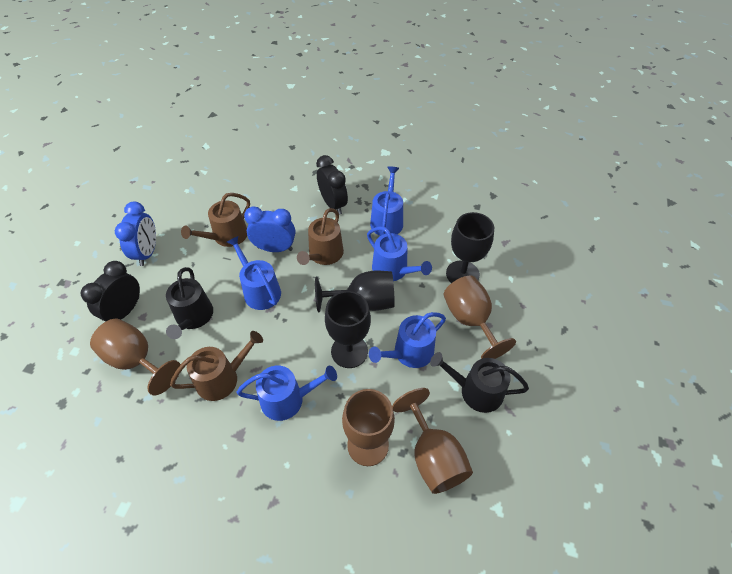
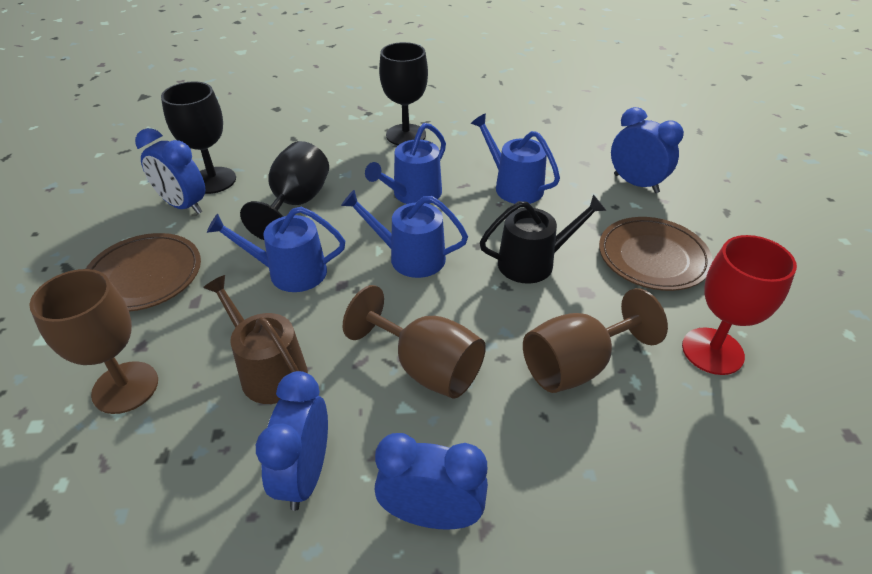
black clock: [81,261,140,322] [316,155,348,215] = 2 -> none = 0
black watering can: [166,267,213,339] [430,352,529,413] = 2 -> [480,194,607,284] = 1
blue clock: [115,202,156,266] [244,206,295,252] = 2 -> [135,128,205,214] [256,371,328,511] [375,433,488,530] [611,107,684,193] = 4
blue watering can: [227,236,281,310] [237,366,337,421] [367,226,432,281] [369,312,446,368] [370,166,403,236] = 5 -> [207,207,345,292] [341,190,468,278] [365,123,446,204] [471,113,560,204] = 4
brown goblet: [90,319,181,395] [342,389,395,466] [392,388,473,494] [444,276,516,359] = 4 -> [29,269,158,414] [343,285,486,399] [523,288,668,393] = 3
brown plate: none = 0 -> [86,233,201,312] [599,217,713,291] = 2
brown watering can: [170,331,263,401] [181,193,250,247] [297,208,344,265] = 3 -> [203,275,308,404] = 1
red goblet: none = 0 -> [682,235,797,375] = 1

